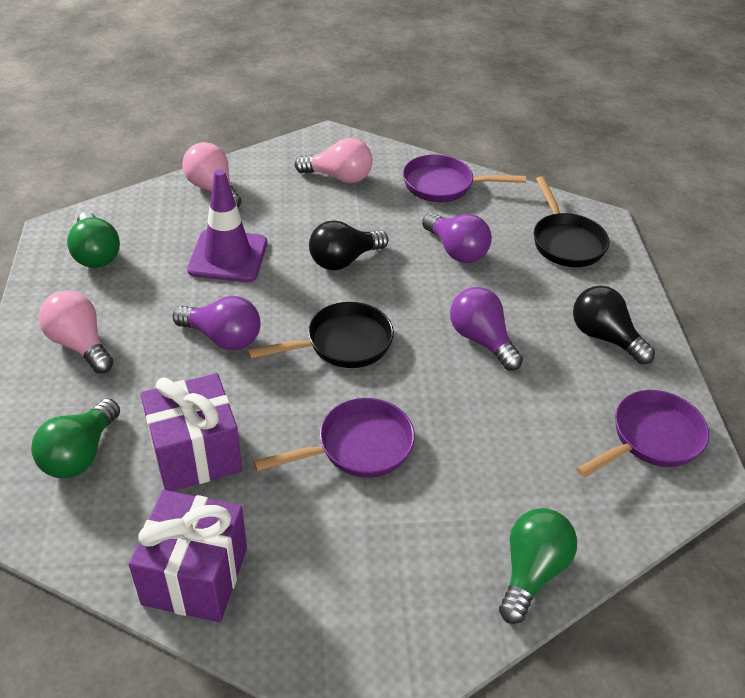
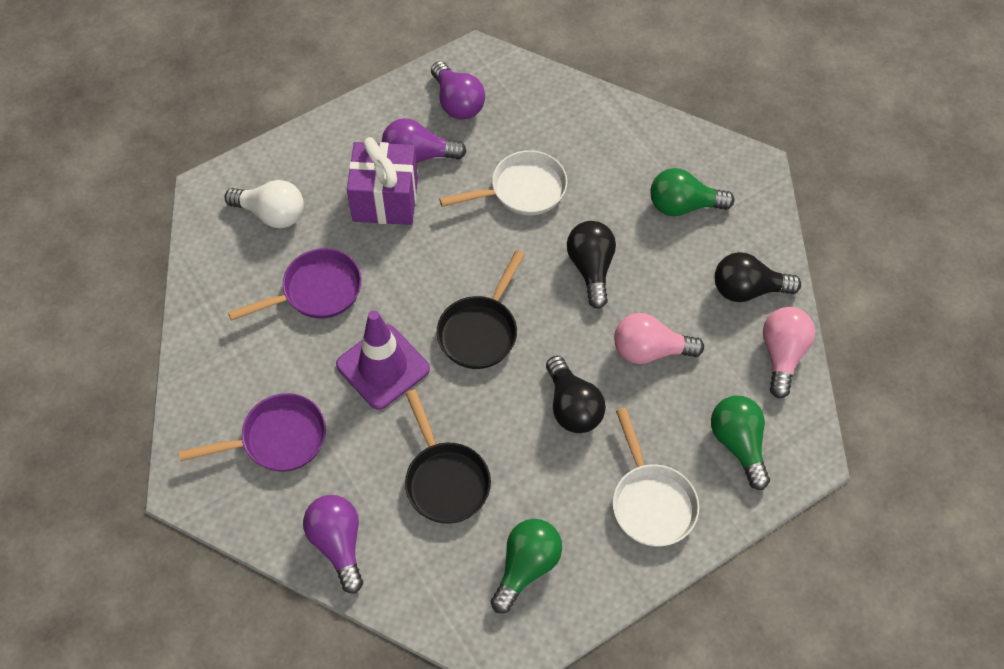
black light bulb: [309,220,388,270] [573,286,655,364] = 2 -> [546,356,606,433] [567,221,616,309] [715,252,801,302] = 3
pink light bulb: [39,290,114,374] [182,142,242,208] [295,138,373,183] = 3 -> [614,313,704,364] [763,307,815,399] = 2
purple gift: [129,490,247,622] [141,373,242,491] = 2 -> [347,137,418,225] = 1
purple pan: [253,398,415,478] [403,155,526,202] [577,390,709,478] = 3 -> [179,393,326,472] [228,248,362,321] = 2
white light bulb: none = 0 -> [225,180,304,228] = 1
white pan: none = 0 -> [439,150,567,216] [612,408,699,547] = 2

